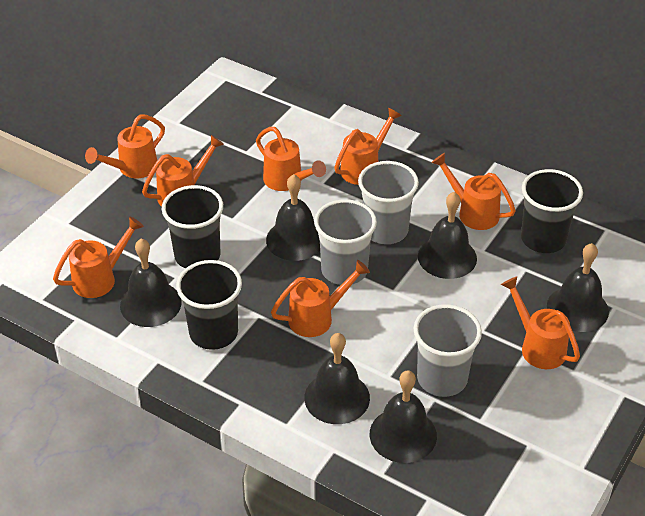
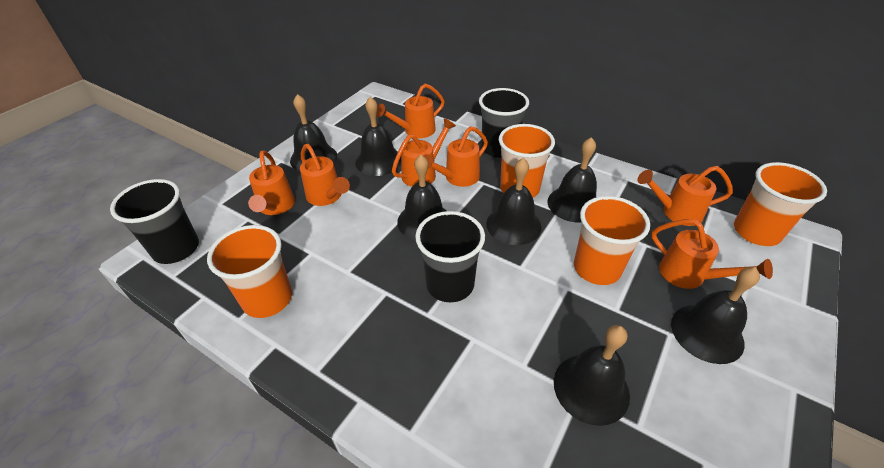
black bell: [120,238,182,327] [266,174,320,261] [304,333,370,424] [370,370,437,463] [418,192,477,279] [547,243,609,332] = 6 -> [290,94,337,172] [355,97,401,176] [397,155,446,240] [486,158,542,245] [547,137,597,223] [554,325,630,426] [671,267,760,364] = 7
grey cup: [314,199,377,285] [358,161,419,244] [413,304,482,397] = 3 -> none = 0
orange cup: none = 0 -> [207,225,292,318] [499,124,555,198] [574,196,650,285] [734,162,827,246] = 4
orange watering can: [53,216,144,298] [85,114,165,178] [142,135,224,207] [256,127,326,191] [271,260,370,337] [334,108,402,185] [431,153,516,230] [501,276,580,369] = 8 -> [248,150,295,215] [300,144,350,206] [376,84,445,138] [392,118,456,187] [423,126,488,187] [637,166,733,226] [651,219,773,289] = 7

